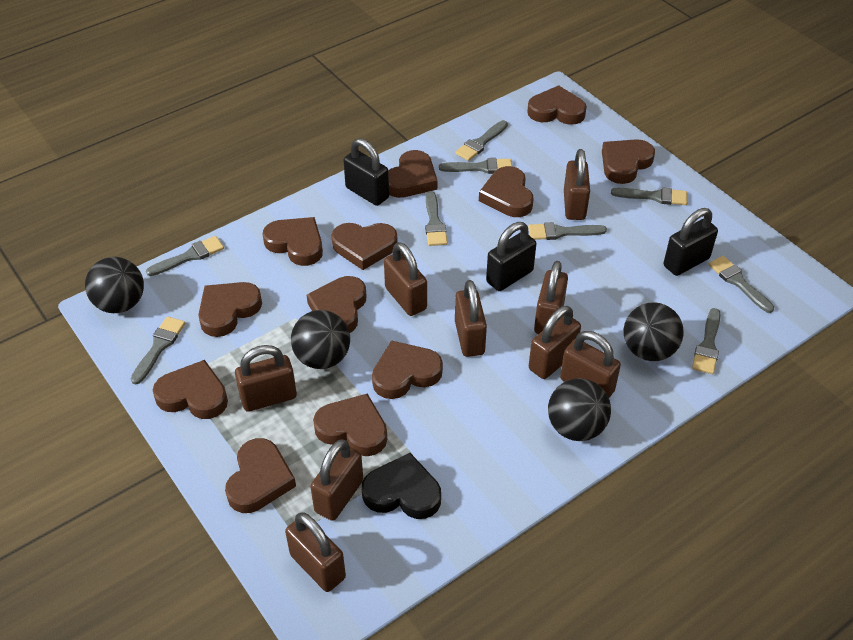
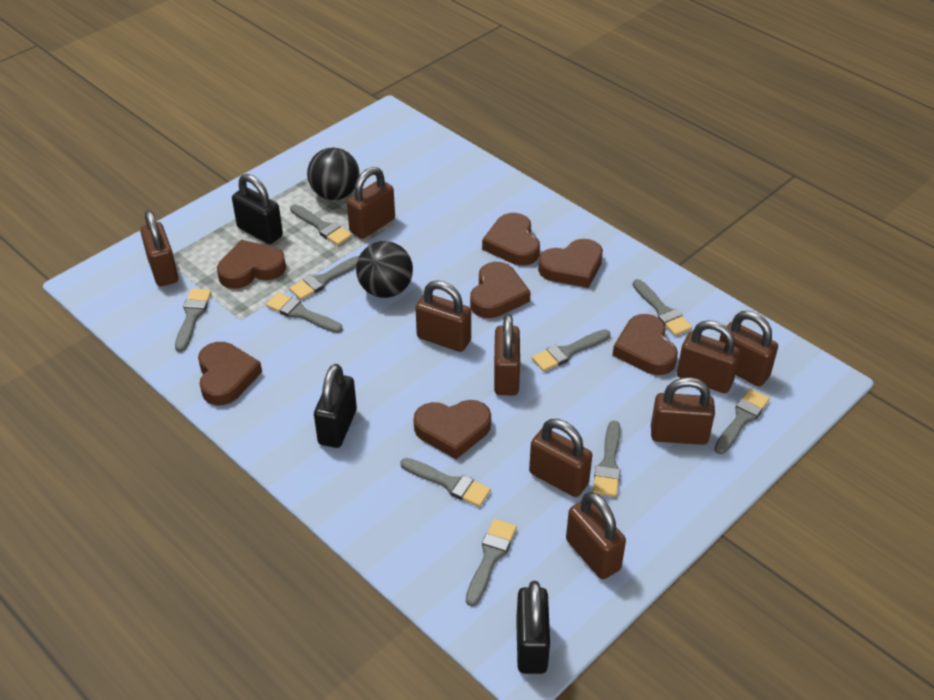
black ball: [85,257,144,313] [291,310,350,369] [548,378,611,441] [623,302,684,361] = 4 -> [307,148,360,200] [356,241,413,298] = 2
black heart: [362,453,441,519] = 1 -> none = 0
brown heart: [153,360,228,419] [198,282,262,337] [225,438,296,513] [263,217,323,266] [307,276,366,333] [313,394,387,456] [331,223,398,270] [372,340,443,399] [388,150,437,198] [479,166,533,217] [527,85,587,125] [602,139,655,184] = 12 -> [198,342,262,405] [217,240,286,289] [413,400,491,459] [470,262,531,318] [482,213,540,266] [538,239,603,288] [612,314,678,375] = 7
grey brush: [131,316,185,384] [146,236,224,276] [425,191,448,246] [439,158,512,174] [455,120,508,161] [528,222,607,240] [611,188,687,205] [692,308,720,374] [708,256,774,313] = 9 -> [175,289,211,352] [266,293,343,333] [289,256,359,300] [290,204,352,245] [400,458,491,507] [466,519,517,606] [532,329,610,372] [592,421,621,497] [633,279,692,336] [714,389,770,454] = 10

